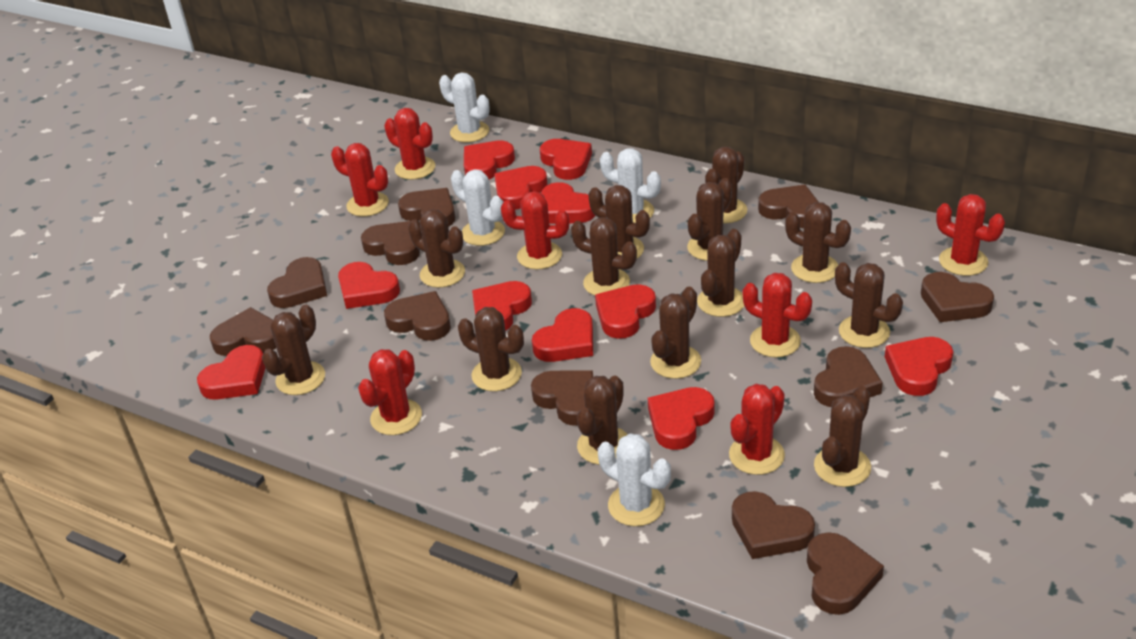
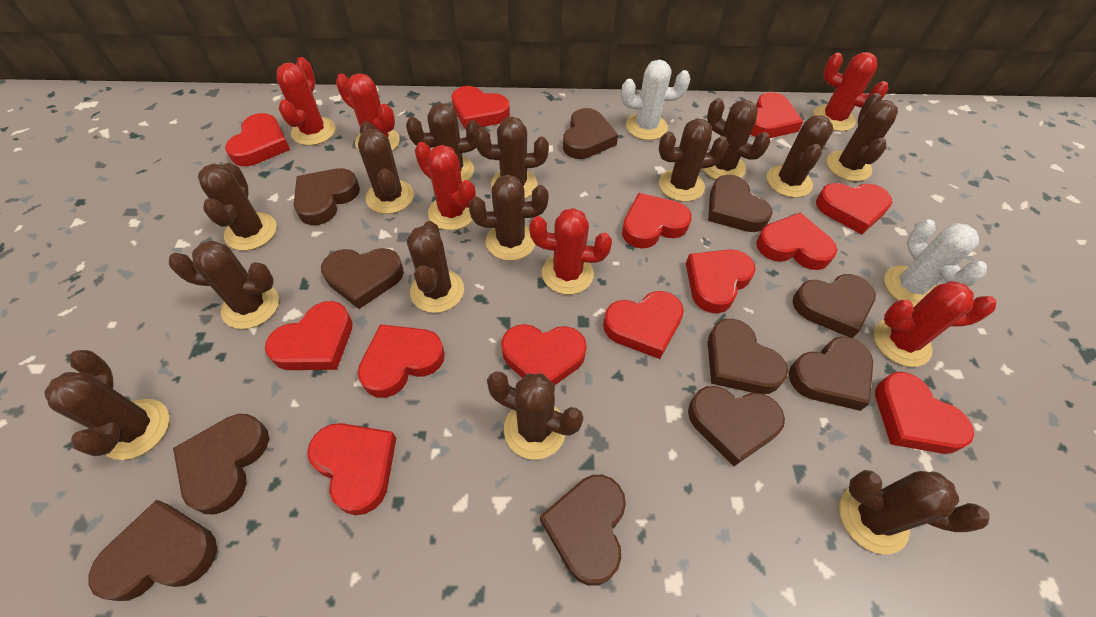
brown cactus: [262,305,325,395] [408,209,465,288] [458,307,524,391] [571,217,637,296] [577,376,628,465] [588,185,650,259] [650,287,701,379] [687,178,732,261] [697,229,744,317] [705,147,747,223] [785,202,851,283] [814,386,871,487] [835,262,903,348] = 13 -> [44,350,170,460] [169,240,279,329] [198,163,277,250] [358,121,414,214] [406,103,480,182] [407,221,464,313] [469,175,548,261] [475,117,549,198] [487,372,583,459] [659,118,729,202] [702,98,770,180] [767,115,833,198] [827,93,898,181] [839,470,989,554] = 14
red cactus: [331,143,389,217] [358,349,422,435] [384,108,435,180] [501,191,569,269] [729,384,785,475] [743,273,812,357] [936,194,1005,276] = 7 -> [277,57,336,145] [336,73,400,151] [415,142,476,230] [529,208,612,294] [813,52,888,131] [873,281,996,367] = 6
red heart: [197,345,265,400] [338,262,400,309] [464,141,515,180] [472,281,532,331] [494,166,547,210] [532,308,593,362] [540,139,592,180] [541,182,595,224] [595,284,656,339] [648,387,715,450] [885,337,953,396] = 11 -> [225,113,290,166] [265,301,353,370] [307,423,396,515] [358,324,445,398] [451,86,510,130] [501,324,587,385] [603,291,684,359] [622,193,692,249] [686,249,756,313] [751,92,803,138] [756,213,837,270] [816,183,892,234] [875,372,974,454] = 13
white cactus: [439,73,490,143] [451,170,505,246] [598,434,671,526] [600,148,661,223] = 4 -> [621,60,690,140] [884,219,987,307] = 2

